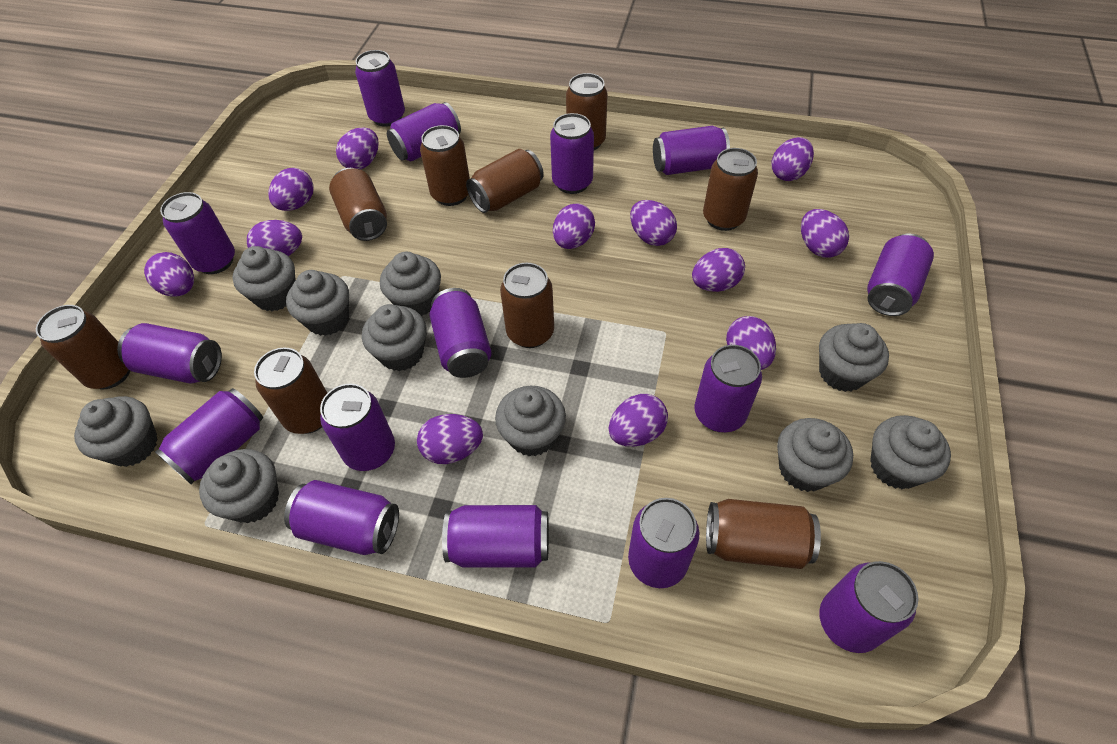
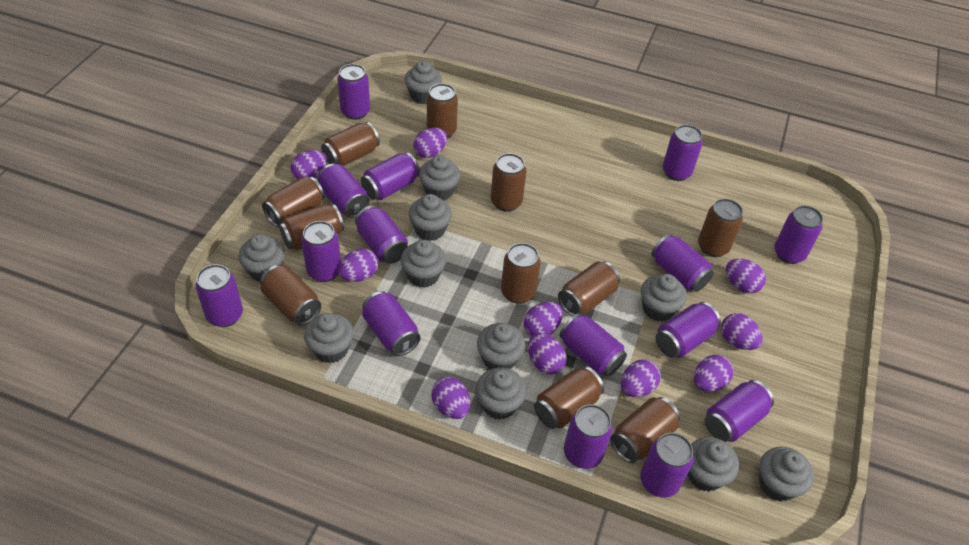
brown can: [36,305,130,389] [254,348,327,434] [329,168,387,241] [420,125,470,206] [466,149,544,213] [500,263,554,348] [566,73,608,150] [703,148,758,231] [706,499,821,569] = 9 -> [260,265,321,325] [262,176,325,227] [279,204,344,250] [321,122,380,166] [427,83,458,139] [491,153,526,212] [501,243,541,304] [534,366,604,429] [558,262,620,316] [610,397,680,463] [698,199,743,257] = 11
grey cupcake: [74,396,158,467] [199,449,279,523] [233,246,296,311] [286,270,349,336] [362,304,427,371] [380,252,441,316] [495,386,566,456] [777,418,853,492] [819,323,889,392] [870,415,951,489] = 10 -> [238,234,285,282] [304,313,354,363] [401,240,446,288] [405,61,442,104] [409,194,452,241] [419,155,460,200] [476,367,526,420] [477,323,525,369] [641,274,687,322] [687,437,739,491] [759,447,814,502] = 11
purple egg: [144,252,194,297] [247,220,302,256] [268,168,314,211] [336,128,379,170] [417,414,483,464] [553,203,595,249] [609,394,668,447] [630,200,677,246] [692,248,745,292] [726,316,776,370] [771,137,814,181] [801,209,849,258] = 12 -> [291,150,327,179] [338,248,378,282] [413,128,447,158] [431,377,470,419] [524,302,563,336] [528,333,567,374] [621,359,661,397] [694,355,734,392] [721,313,763,350] [726,259,766,294] = 10

